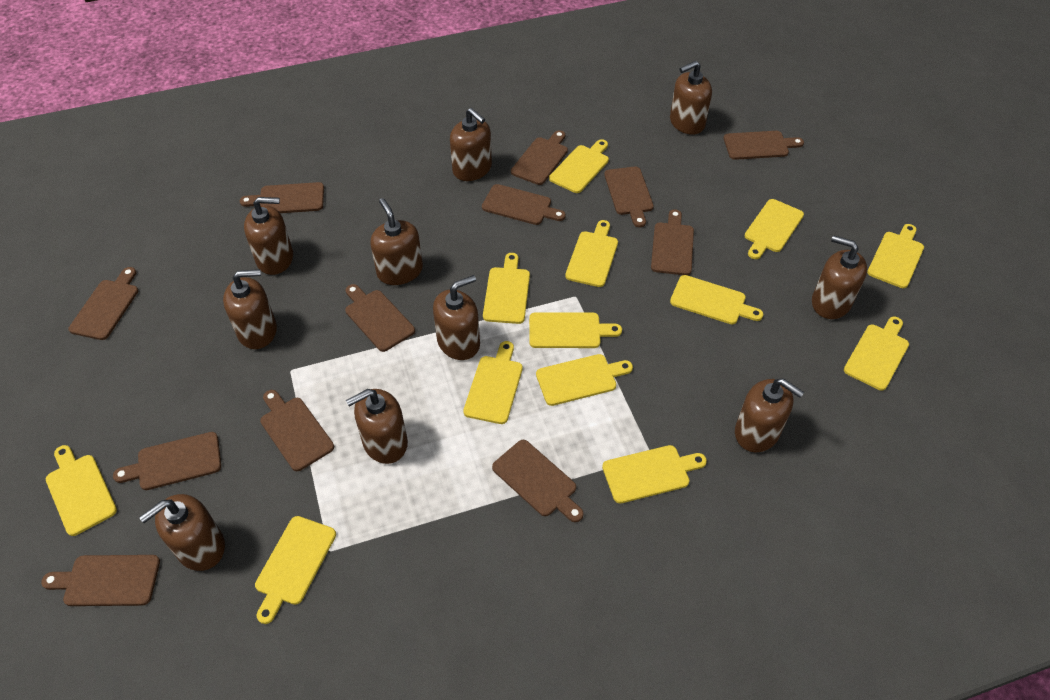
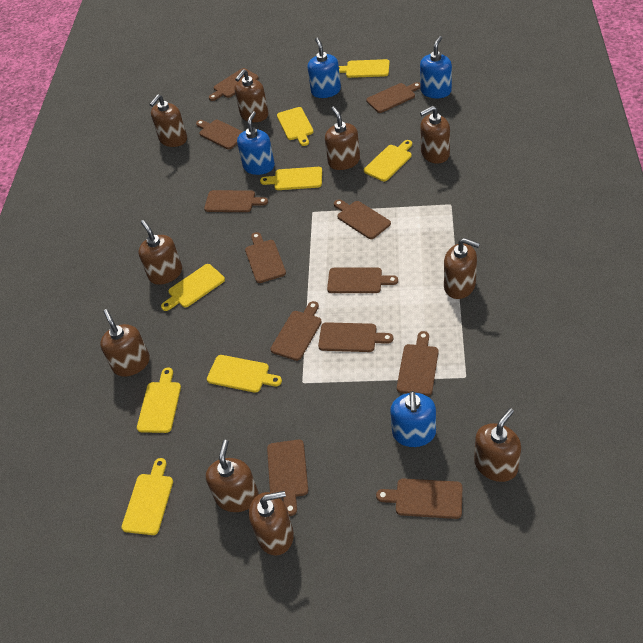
blue soap dispenser: none = 0 -> [237,111,275,175] [307,38,341,98] [390,391,436,447] [420,36,452,98] = 4
yellow cutting board: [46,445,117,536] [255,516,336,624] [463,341,523,424] [483,253,530,324] [529,312,622,348] [536,354,633,406] [549,139,609,193] [565,220,618,287] [602,445,707,503] [670,275,763,324] [745,199,804,259] [844,317,909,391] [867,224,924,288] = 13 -> [121,458,173,535] [137,367,181,433] [161,264,225,311] [207,355,282,393] [260,167,322,190] [277,107,314,146] [339,59,390,78] [364,140,412,181] = 8

